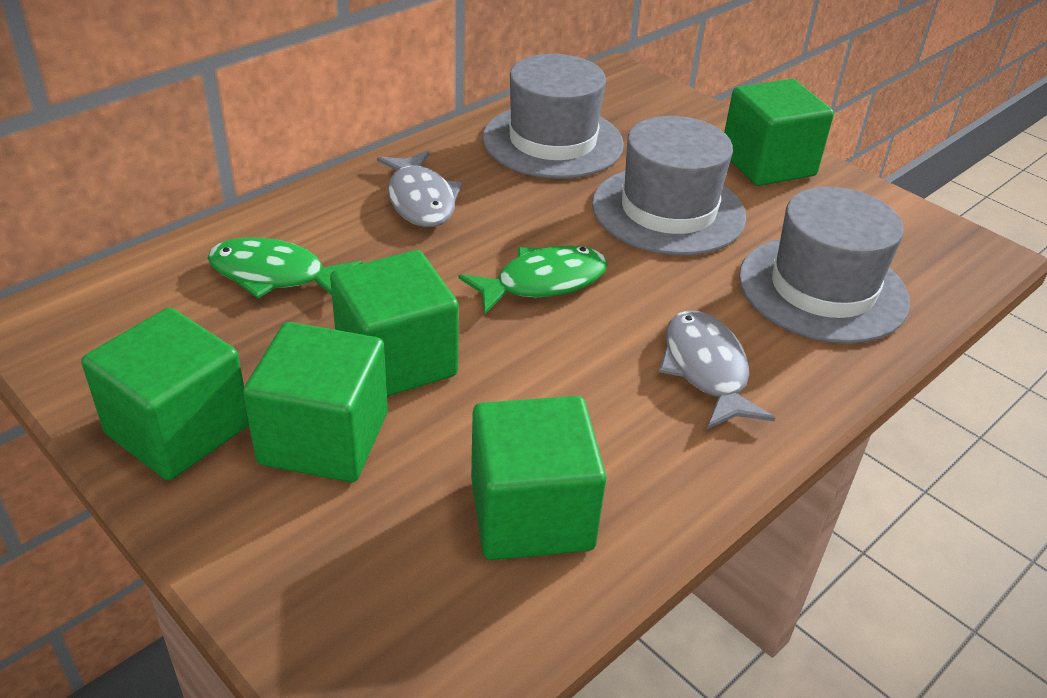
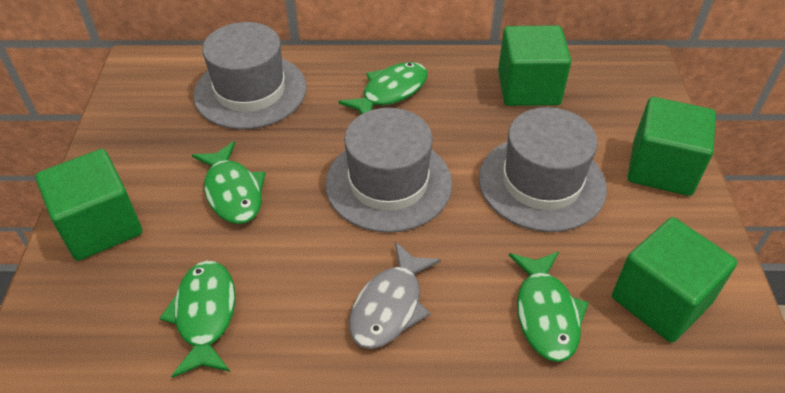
green cube: [81,308,249,480] [243,322,388,482] [330,250,459,397] [471,396,606,560] [724,79,834,186] = 5 -> [35,149,142,261] [498,25,571,106] [612,217,737,343] [628,97,716,196] = 4
green fish: [208,237,362,298] [459,245,608,315] = 2 -> [160,261,236,378] [192,141,266,224] [338,62,428,114] [509,251,589,362] = 4
grey fish: [377,151,462,227] [659,310,775,429] = 2 -> [349,242,441,349] = 1

